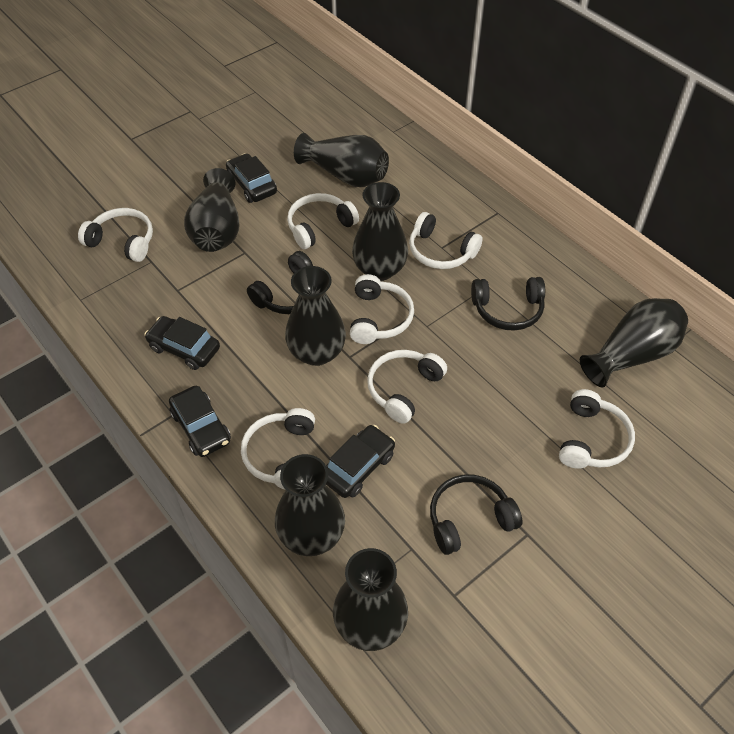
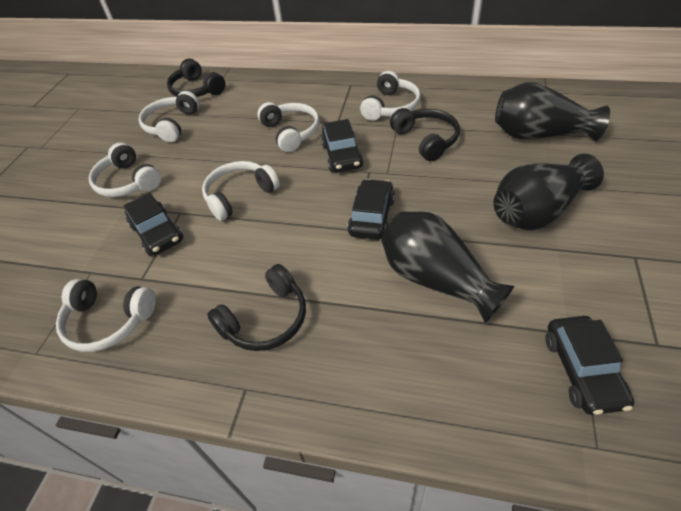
black vase: [184,168,240,252] [275,454,345,556] [285,266,346,366] [294,133,389,187] [333,548,408,651] [352,182,408,281] [580,298,688,387] = 7 -> [381,211,514,323] [493,154,604,230] [495,82,610,141] = 3
white headphones: [78,208,153,262] [241,408,315,490] [287,193,359,249] [350,274,414,344] [367,350,447,424] [409,212,483,269] [559,389,635,469] = 7 -> [56,279,156,352] [89,143,161,197] [139,91,199,142] [202,161,280,221] [257,102,320,152] [360,71,421,121] = 6

